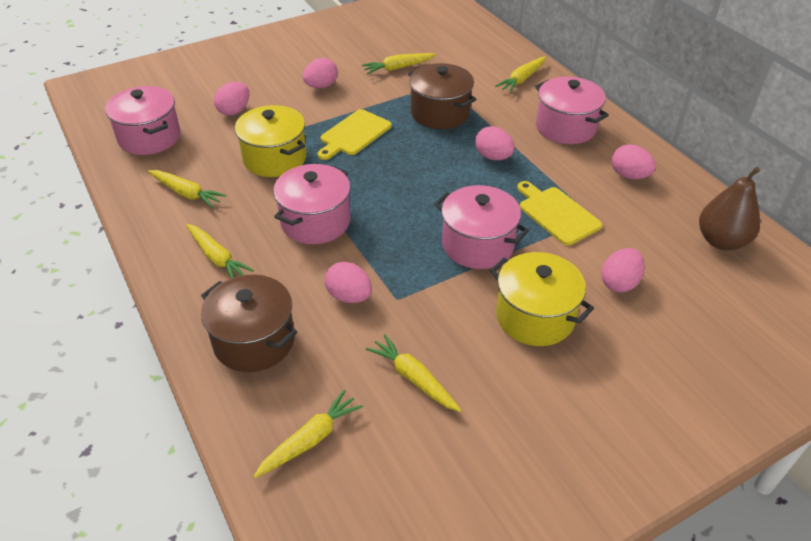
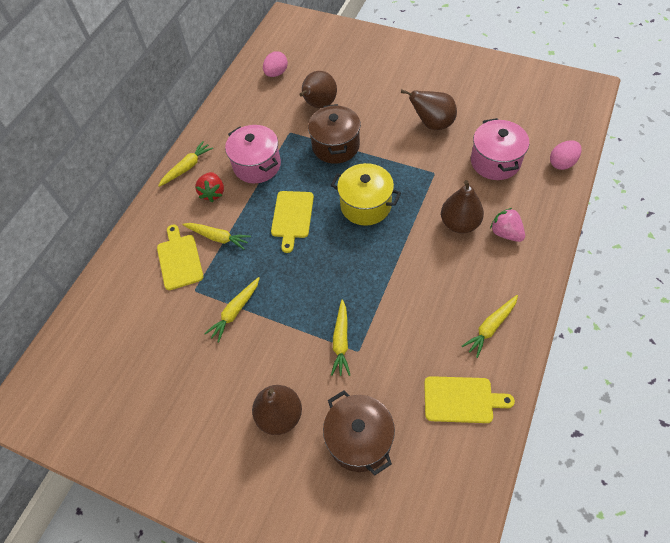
brown pear: [699,167,760,251] = 1 -> [252,385,302,435] [299,71,337,108] [401,90,457,130] [441,180,484,234] = 4
pink egg: [214,82,249,116] [303,58,338,88] [325,262,372,303] [475,126,515,160] [601,248,645,292] [612,144,656,179] = 6 -> [263,51,288,77] [550,140,582,170] = 2
pink pot: [105,86,181,155] [273,164,351,244] [434,185,529,269] [535,77,609,144] = 4 -> [225,125,281,183] [471,118,529,180] = 2
pink strawberry: none = 0 -> [490,208,525,242] = 1
red strawberry: none = 0 -> [195,172,224,202] = 1
yellow carrot: [148,170,226,208] [186,224,254,278] [253,390,363,478] [361,53,436,74] [366,334,462,412] [495,56,546,93] = 6 -> [158,141,213,187] [182,223,251,250] [204,277,260,343] [331,299,350,376] [462,295,518,358] = 5
yellow cutting board: [318,109,392,160] [517,181,602,245] = 2 -> [157,225,204,290] [271,191,314,253] [424,376,515,423] = 3
yellow pot: [235,105,307,177] [490,252,594,346] = 2 -> [331,163,401,226] = 1

